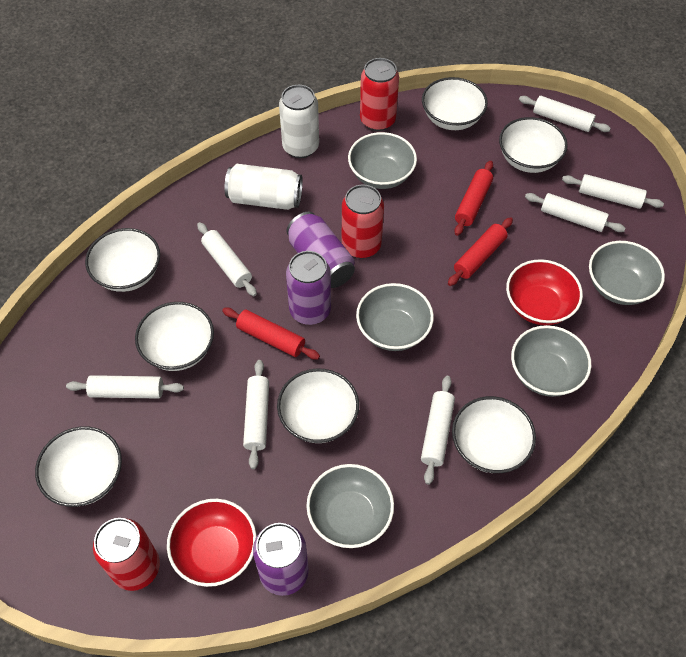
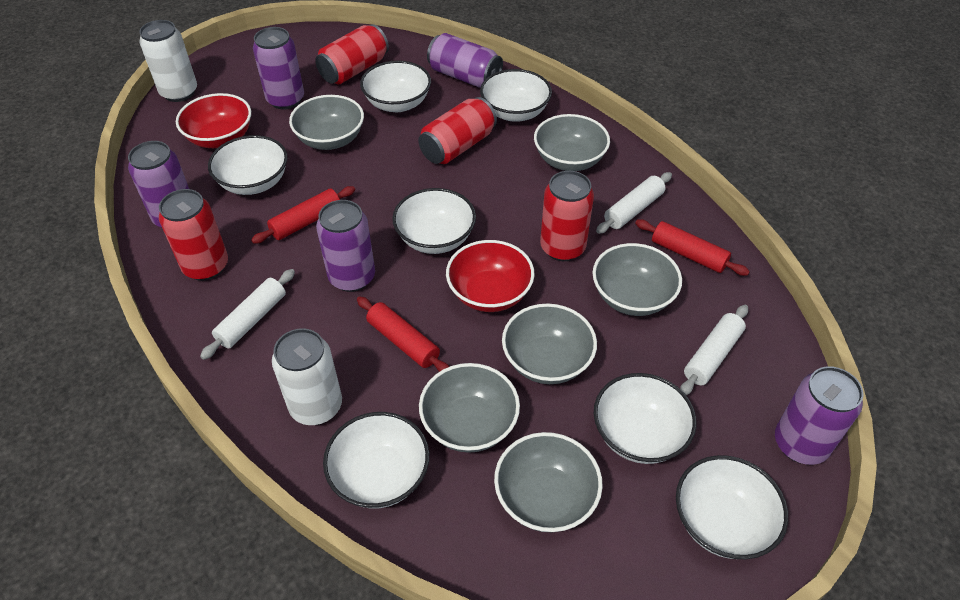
grey bowl: [306,464,394,548] [348,132,417,189] [356,283,434,351] [511,325,591,397] [589,241,665,305] = 5 -> [289,95,364,150] [419,363,520,453] [494,432,603,532] [502,304,597,384] [534,114,610,171] [593,243,682,316] = 6
purple can: [253,523,309,596] [286,211,355,288] [286,251,331,325] = 3 -> [128,141,189,227] [253,27,304,109] [316,200,375,292] [427,33,503,88] [775,366,863,465] = 5
red can: [93,518,160,591] [342,185,384,259] [360,58,399,131] = 3 -> [159,189,228,281] [315,24,389,84] [418,97,497,164] [540,171,594,261] = 4
white rolling pin: [66,375,184,399] [197,222,257,296] [243,360,269,469] [421,376,455,485] [519,96,611,132] [525,193,626,232] [562,174,664,209] = 7 -> [200,269,295,360] [596,172,672,234] [680,305,748,395] = 3

